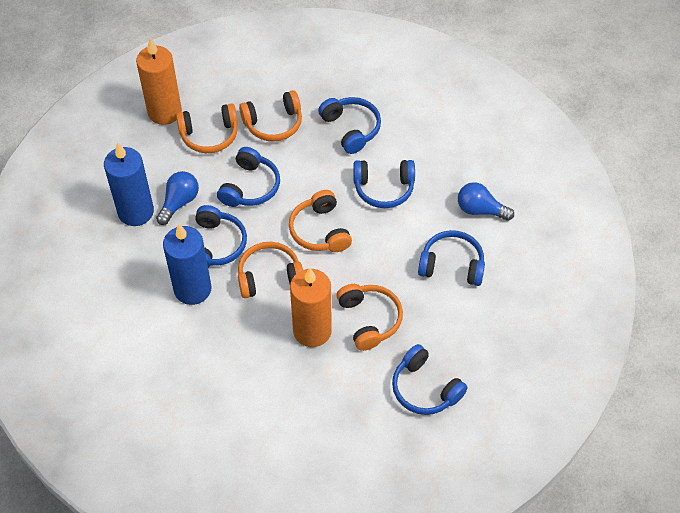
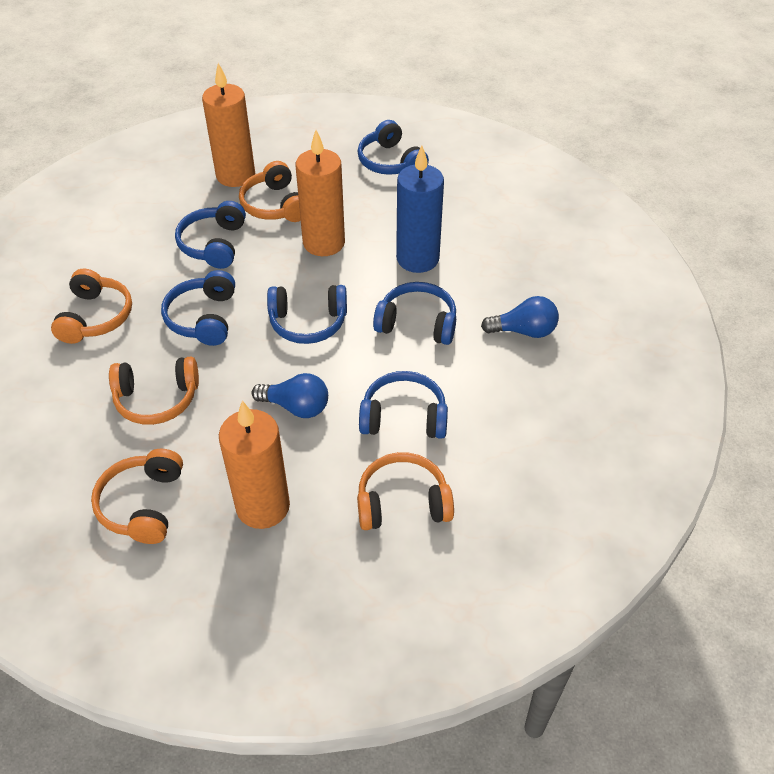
blue candle: [104,142,154,226] [163,224,212,305] = 2 -> [396,145,444,273] = 1
orange candle: [136,38,182,125] [290,268,332,347] = 2 -> [202,63,255,187] [219,401,290,529] [296,130,345,256] = 3

